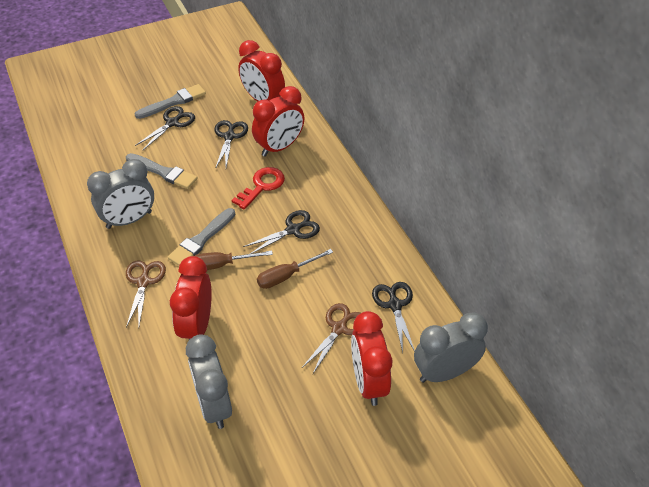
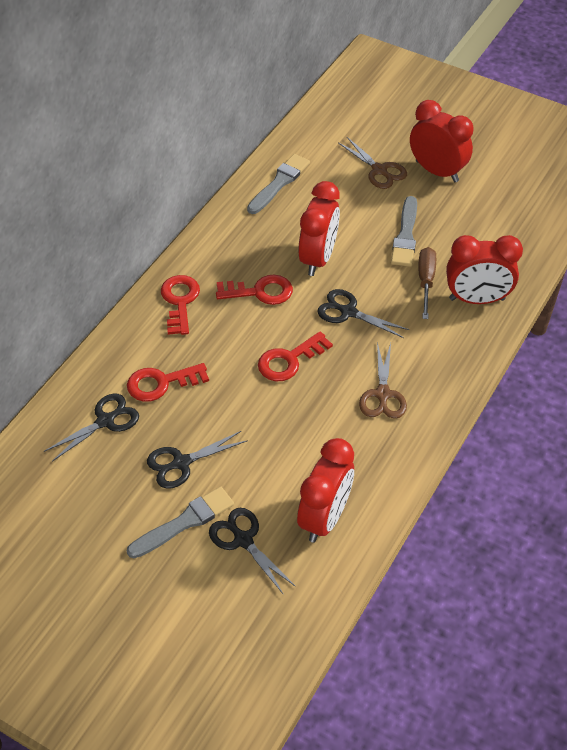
brown screwdriver: [194,251,273,270] [257,249,333,289] = 2 -> [419,247,436,319] = 1
grey clock: [87,159,154,229] [186,334,232,429] [414,312,488,383] = 3 -> none = 0
red key: [231,167,285,210] = 1 -> [127,363,209,402] [161,275,200,335] [216,275,293,305] [258,332,333,381] = 4

